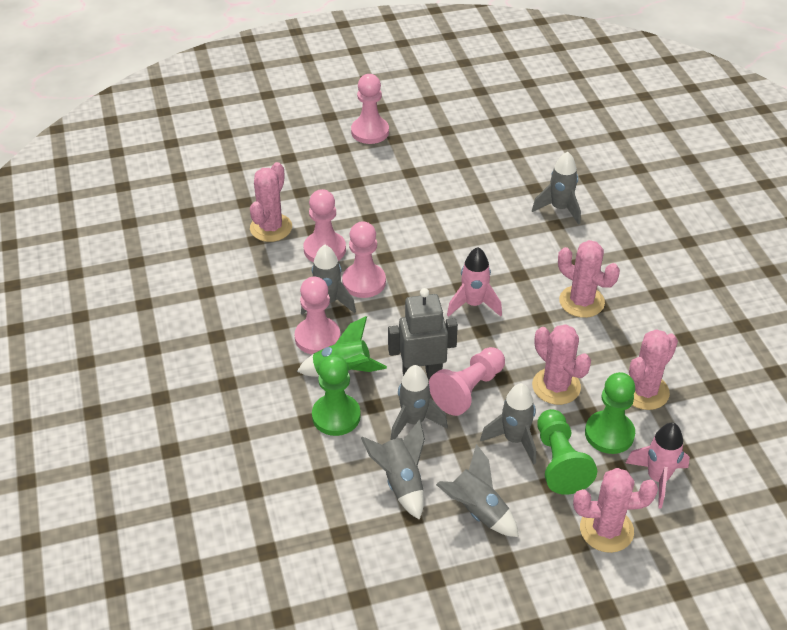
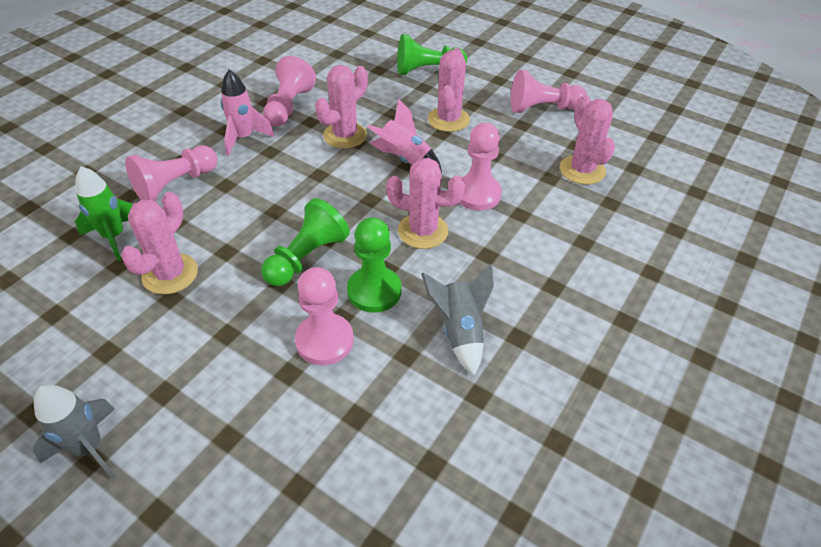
grey robot: [388,288,458,379] = 1 -> none = 0
grey rocket: [301,245,356,315] [361,419,425,520] [390,365,448,440] [436,444,519,537] [480,383,536,465] [532,152,581,225] = 6 -> [33,385,116,480] [421,264,494,376] = 2

